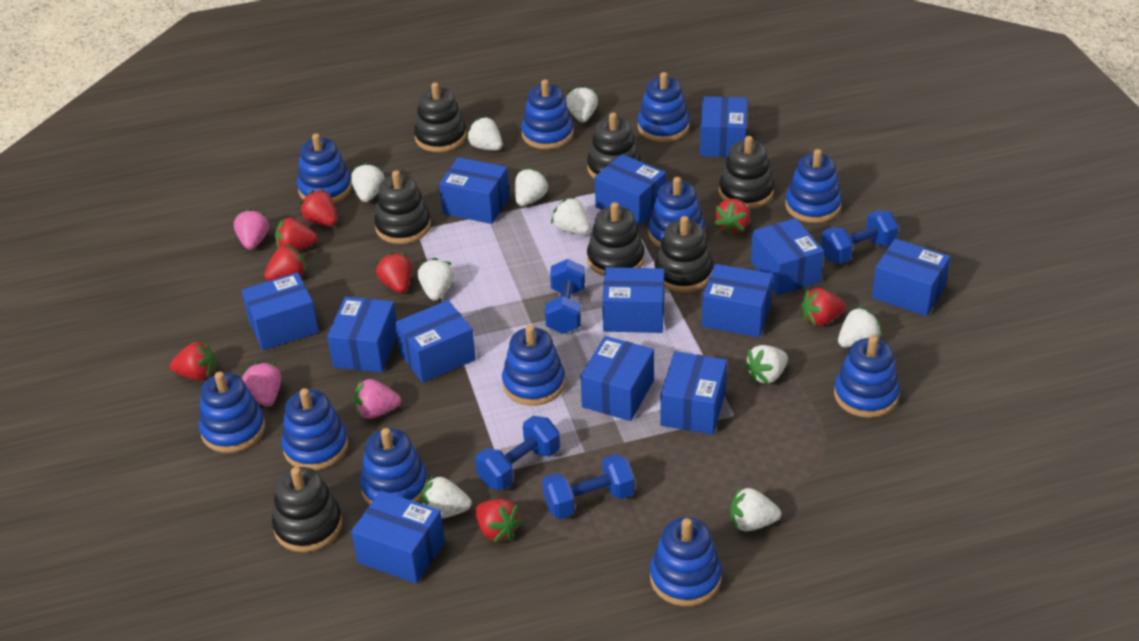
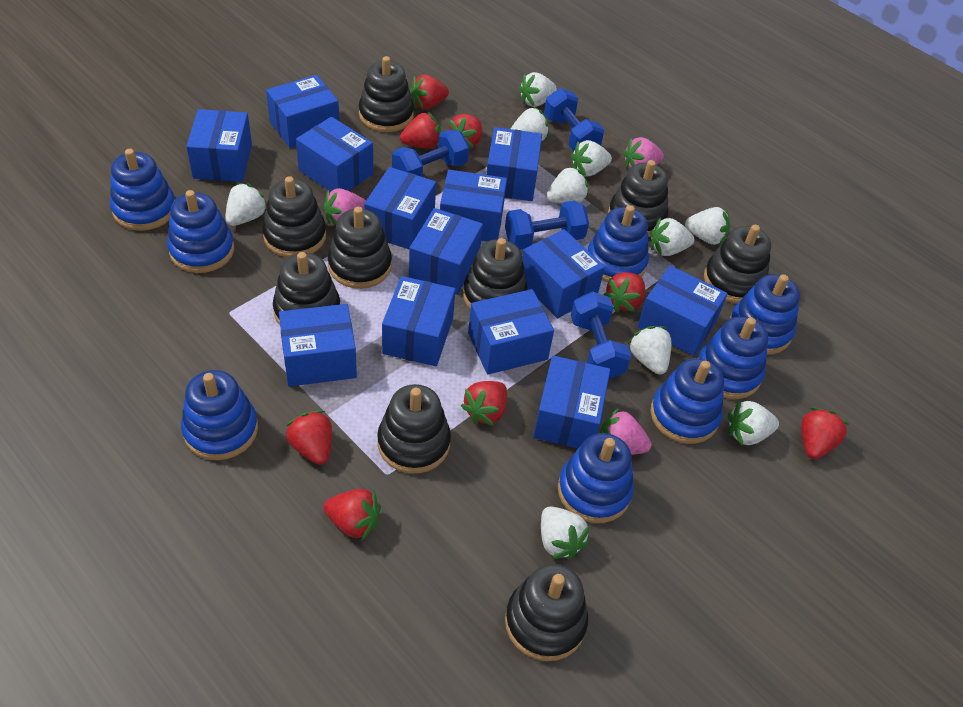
black stacking toy: [272,467,342,552] [374,170,431,244] [414,83,467,152] [587,113,641,179] [587,202,645,276] [654,216,713,292] [719,136,774,209] = 7 -> [262,176,326,258] [273,252,340,325] [328,207,392,289] [359,56,414,132] [377,384,451,474] [463,238,528,310] [505,564,588,661] [608,160,668,237] [704,225,771,303] = 9
blue stacking toy: [199,371,266,453] [281,388,348,470] [297,133,352,203] [360,428,428,505] [502,325,565,406] [521,79,574,149] [638,72,690,142] [648,177,705,248] [650,517,722,606] [785,149,842,223] [834,336,900,418] = 11 -> [110,149,175,231] [167,190,234,273] [181,370,258,460] [558,433,634,523] [588,205,649,282] [650,358,724,444] [698,317,768,399] [729,274,800,355] = 8

